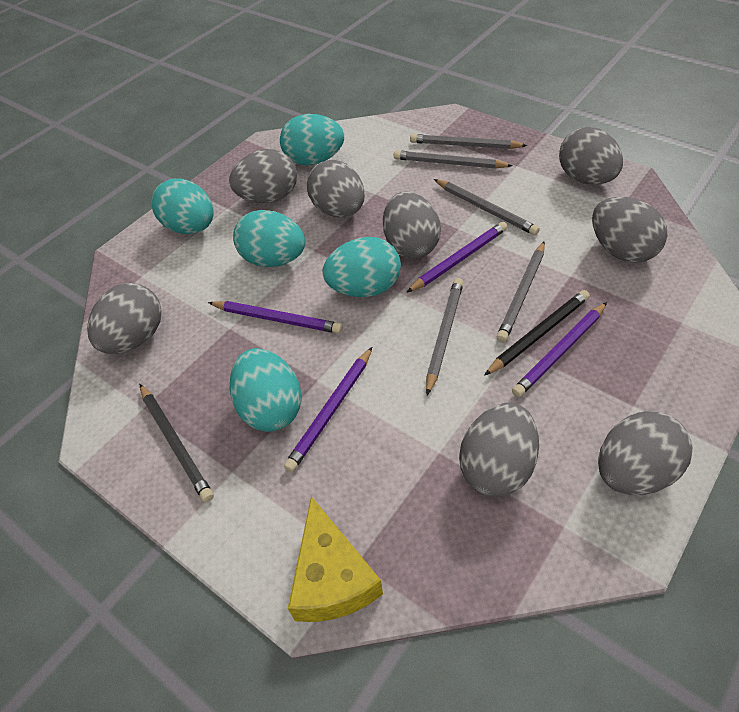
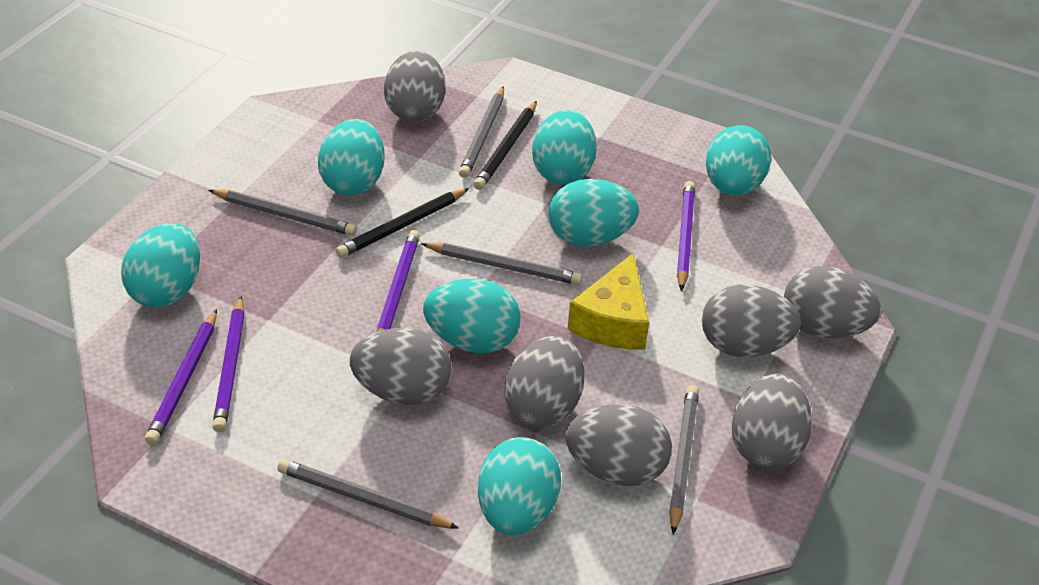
grey egg: [87,283,162,354] [229,149,297,203] [307,160,365,218] [383,192,441,259] [459,403,539,497] [559,127,623,185] [592,197,667,263] [598,411,693,495] = 8 -> [350,328,451,405] [384,50,445,122] [504,336,584,428] [566,404,672,486] [702,285,801,357] [732,373,812,469] [784,266,881,338] = 7
turquoise egg: [151,178,214,234] [229,348,302,432] [233,210,305,267] [280,114,344,166] [322,237,401,297] = 5 -> [121,223,200,308] [318,119,384,195] [423,279,521,353] [478,437,561,535] [532,110,597,184] [549,179,639,247] [706,125,771,196] = 7

